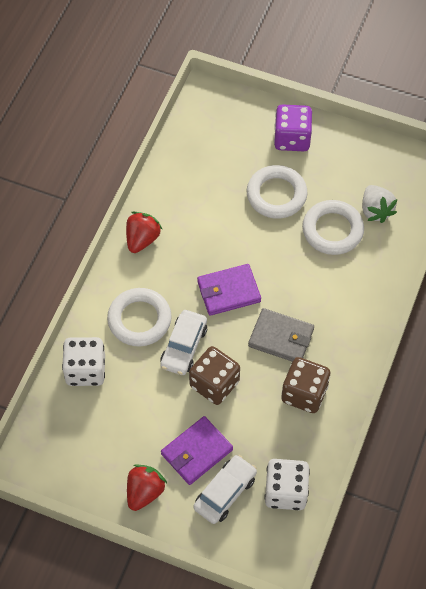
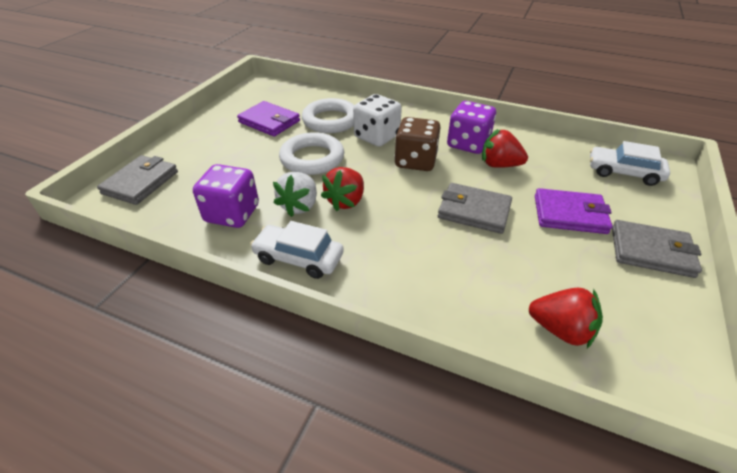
brown dice: [189,346,240,405] [281,357,330,413] = 2 -> [394,117,440,171] = 1
grey wallet: [248,308,314,362] = 1 -> [97,155,178,205] [438,183,512,234] [612,220,702,278] = 3
purple dice: [274,104,312,151] = 1 -> [193,164,259,228] [447,101,496,154] = 2
red strawberry: [126,212,162,253] [127,464,167,511] = 2 -> [321,167,364,211] [482,129,528,168] [529,288,603,348] = 3
white dice: [62,337,105,386] [264,459,310,510] = 2 -> [353,94,402,147] = 1
white ring: [107,288,172,346] [247,165,308,219] [302,200,364,255] = 3 -> [279,132,344,175] [302,98,355,133] = 2

